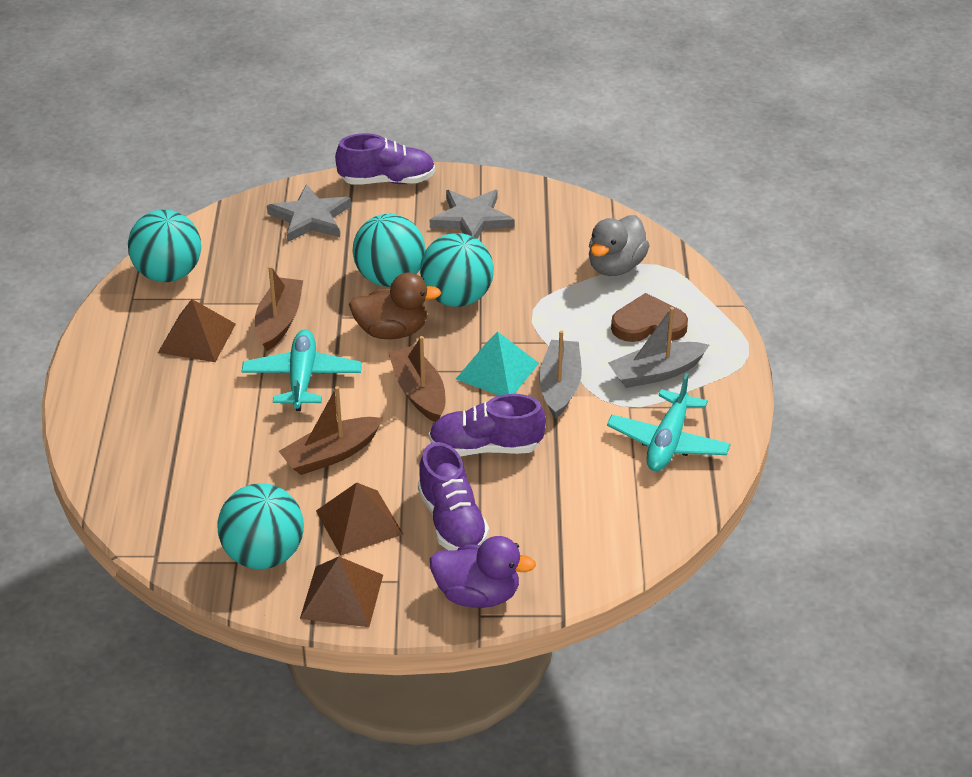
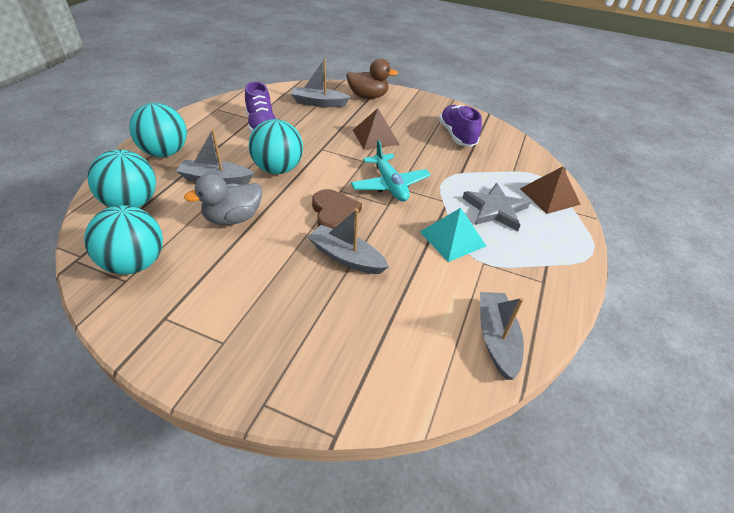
brown boat: [255,266,303,351] [279,386,383,475] [388,336,446,422] = 3 -> none = 0
brown pyramid: [158,299,236,362] [300,557,383,627] [316,483,403,556] = 3 -> [353,108,400,150] [520,166,581,214] = 2
grey boat: [539,330,582,419] [608,307,709,388] = 2 -> [176,129,254,185] [291,58,350,107] [308,208,389,274] [480,292,524,380] = 4
grey star: [267,184,351,242] [430,190,514,239] = 2 -> [462,183,531,231] = 1
purple duck: [430,536,536,608] = 1 -> none = 0
purple shoe: [335,134,435,185] [418,442,489,551] [429,394,546,457] = 3 -> [245,82,276,133] [439,105,482,147] = 2
turquoise plane: [241,330,362,411] [607,373,731,471] = 2 -> [351,140,431,202] = 1

